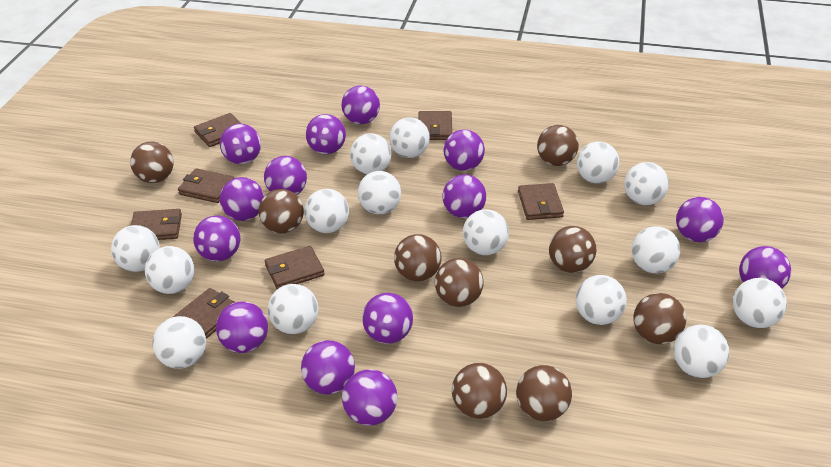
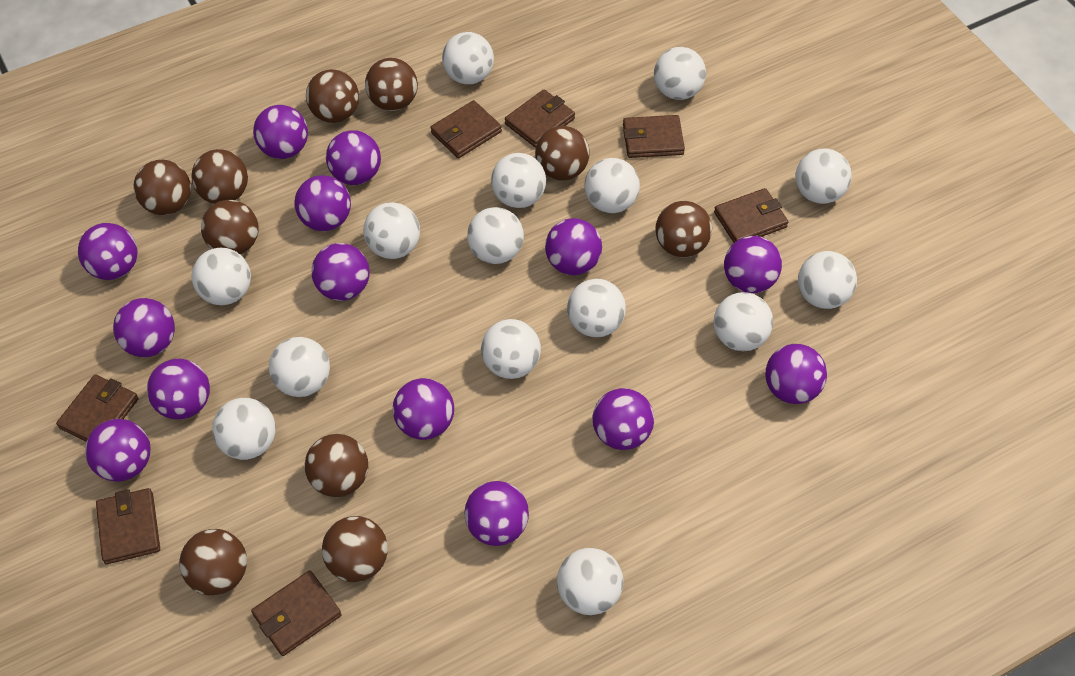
brown ball: [130,141,173,183] [259,189,304,234] [394,234,441,282] [435,258,484,307] [452,363,507,419] [516,365,572,421] [537,125,579,166] [549,226,596,273] [633,293,686,344] = 9 -> [134,160,191,215] [179,529,247,595] [192,149,248,204] [201,200,259,254] [305,434,368,497] [306,69,359,123] [322,516,388,582] [365,58,418,111] [535,126,590,181] [655,201,712,257] = 10

